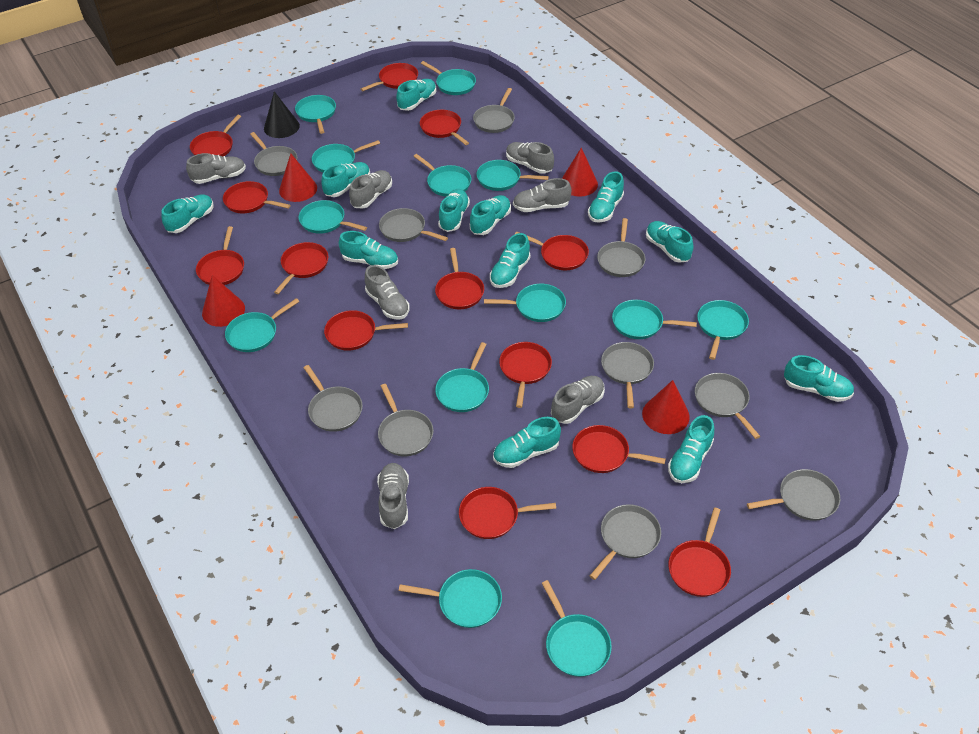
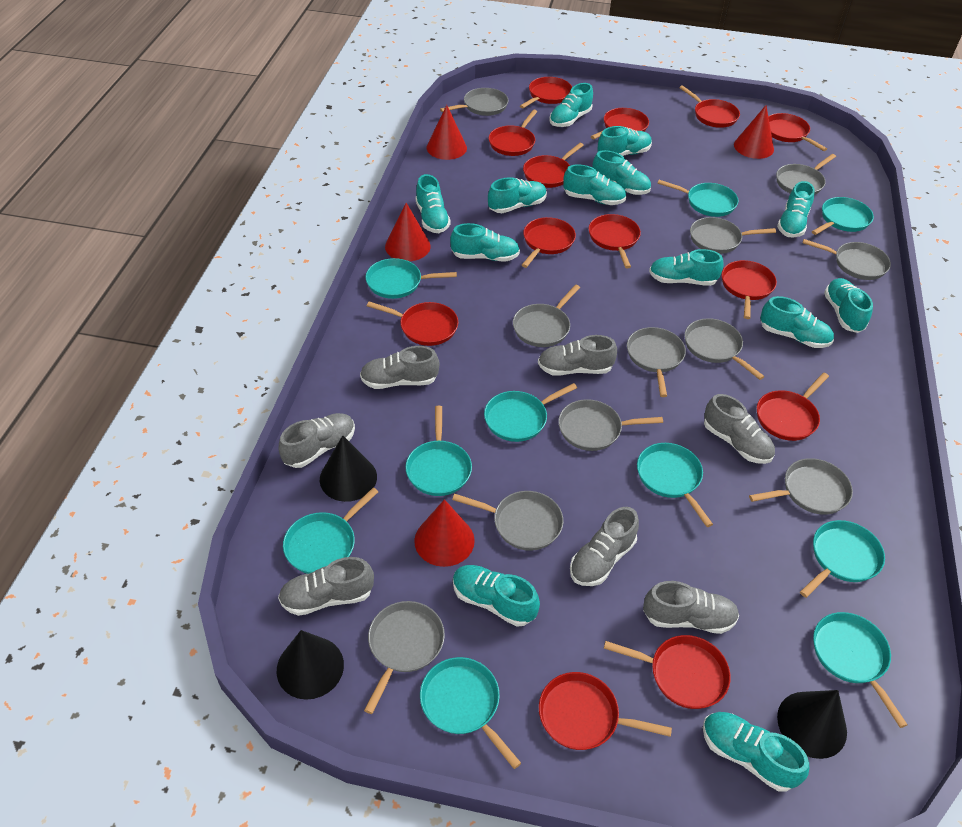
black cone: [264,91,300,138] = 1 -> [277,630,344,700] [320,435,377,502] [777,690,847,759] = 3
grey pan: [250,132,298,176] [304,365,363,432] [378,384,433,456] [379,208,448,242] [473,88,515,133] [590,504,661,580] [597,218,645,277] [601,342,654,409] [695,373,760,439] [747,469,840,521] = 10 -> [364,601,445,714] [440,88,508,116] [452,491,563,551] [513,285,580,347] [558,399,663,451] [627,327,686,397] [684,318,765,380] [690,217,776,254] [749,458,853,515] [776,154,836,195] [803,239,891,280] = 11
turquoise pan: [225,298,300,352] [295,95,336,134] [299,200,367,234] [312,140,380,172] [399,569,502,628] [413,154,471,197] [421,61,476,95] [435,342,489,412] [477,160,549,191] [484,284,566,322] [542,580,612,677] [612,300,697,339] [697,300,749,360] = 13 -> [283,488,378,574] [365,258,457,299] [406,406,472,496] [420,657,521,769] [484,383,577,442] [637,443,713,527] [657,180,738,217] [800,520,885,598] [812,197,874,235] [813,612,908,728] = 10
turquoise shoe: [161,194,214,233] [321,162,370,197] [339,231,398,269] [396,79,437,111] [438,189,470,232] [470,195,511,235] [490,233,531,288] [493,417,561,468] [588,171,624,223] [646,221,693,263] [668,415,714,483] [784,355,854,402] = 12 -> [415,174,451,233] [450,223,520,262] [453,565,540,627] [488,177,547,213] [549,83,593,127] [563,164,626,205] [592,150,651,195] [597,126,652,156] [649,249,724,286] [703,712,809,792] [760,296,834,348] [777,181,815,237] [824,278,873,333] = 13

